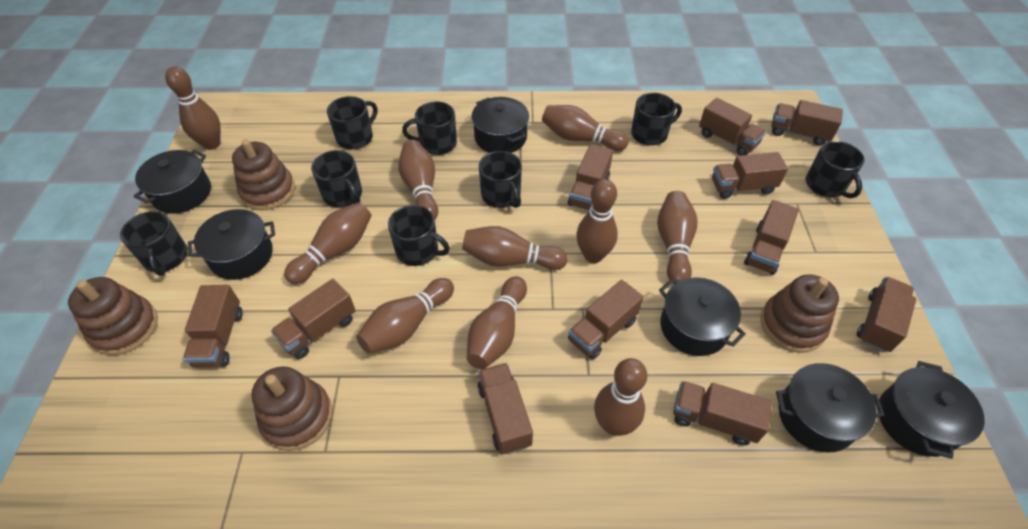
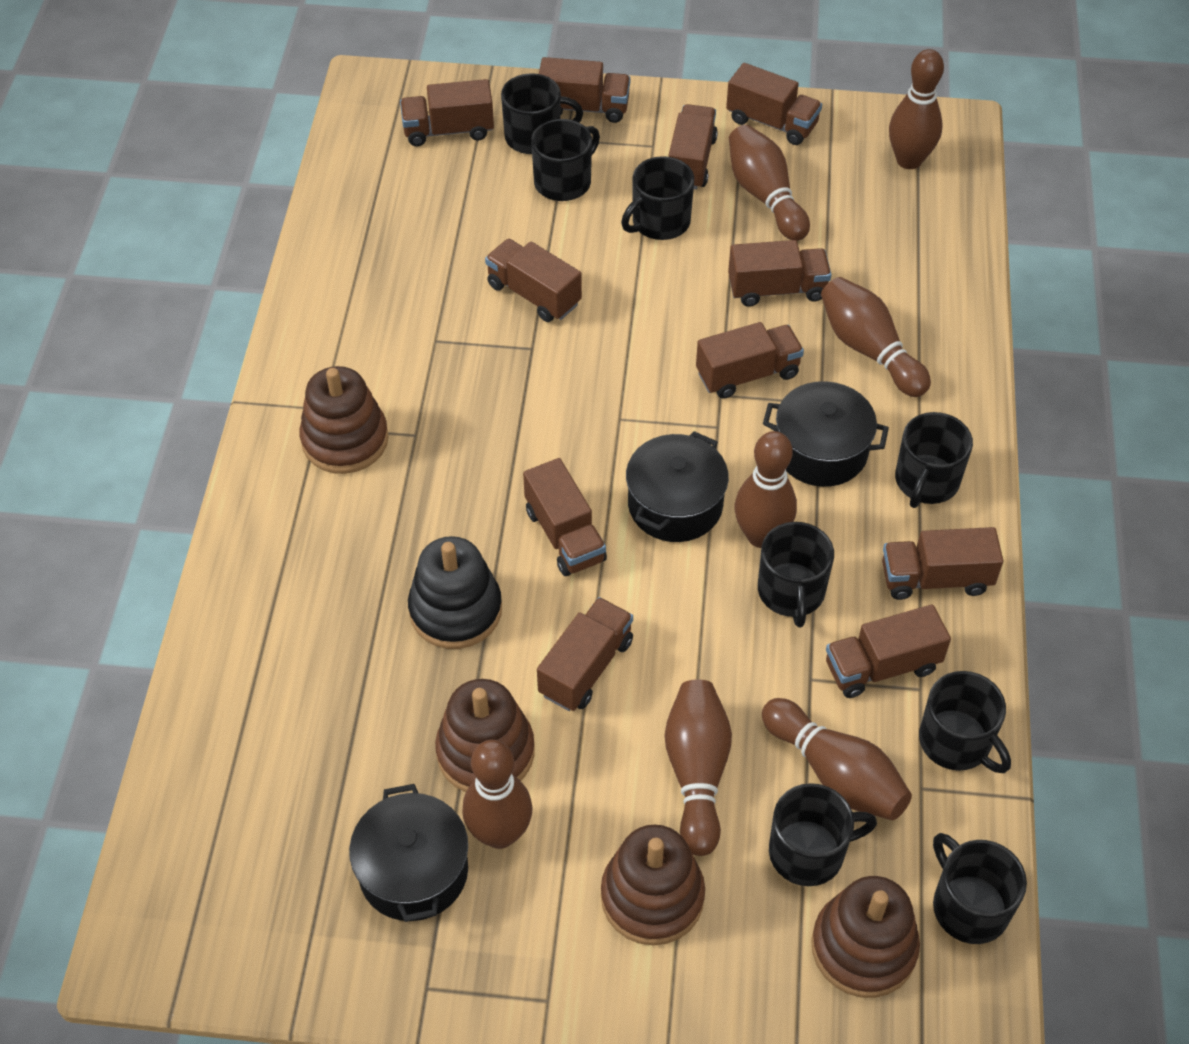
black pot: [134,150,211,214] [188,209,275,280] [472,97,529,153] [659,277,746,356] [776,363,884,453] [879,361,985,459] = 6 -> [349,784,468,922] [626,431,729,542] [763,381,889,487] = 3
black stacking toy: none = 0 -> [408,536,502,649] = 1
brown bowling pin: [165,66,221,150] [284,202,372,284] [356,278,454,354] [398,140,438,220] [462,226,568,270] [467,276,527,369] [542,105,629,151] [576,179,618,263] [594,358,647,436] [657,191,698,284] = 10 -> [462,740,533,849] [665,679,732,856] [729,125,810,241] [735,431,797,548] [762,698,912,820] [821,277,931,397] [889,49,944,169] = 7

